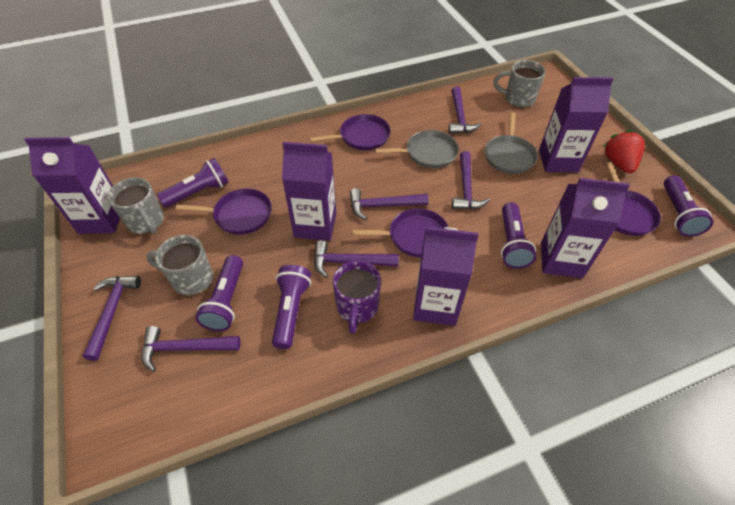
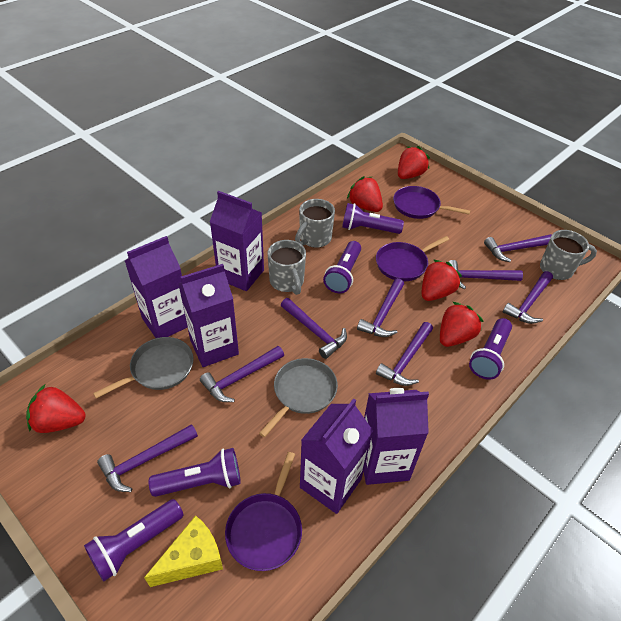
purple hammer: [83,276,141,361] [142,326,240,372] [314,240,399,278] [350,188,429,220] [449,86,481,134] [452,151,490,209] = 6 -> [97,424,198,492] [200,346,284,402] [281,298,347,359] [357,278,404,337] [376,322,433,386] [448,260,523,289] [484,234,552,262] [503,271,553,324] = 8
purple mug: [333,261,381,334] = 1 -> none = 0
purple pan: [176,189,272,235] [310,114,390,150] [352,208,448,257] [606,162,661,236] = 4 -> [225,452,302,571] [376,236,449,281] [393,186,470,219] = 3
red strawberry: [603,130,645,173] = 1 -> [26,384,86,433] [347,176,383,212] [398,146,430,179] [422,259,462,301] [440,302,484,347] = 5
yellow cheese: none = 0 -> [144,515,223,587] = 1

